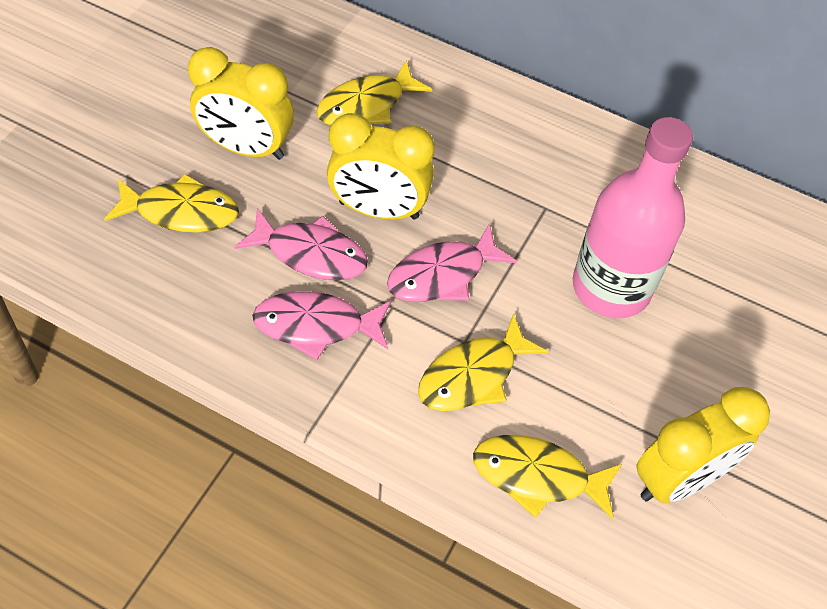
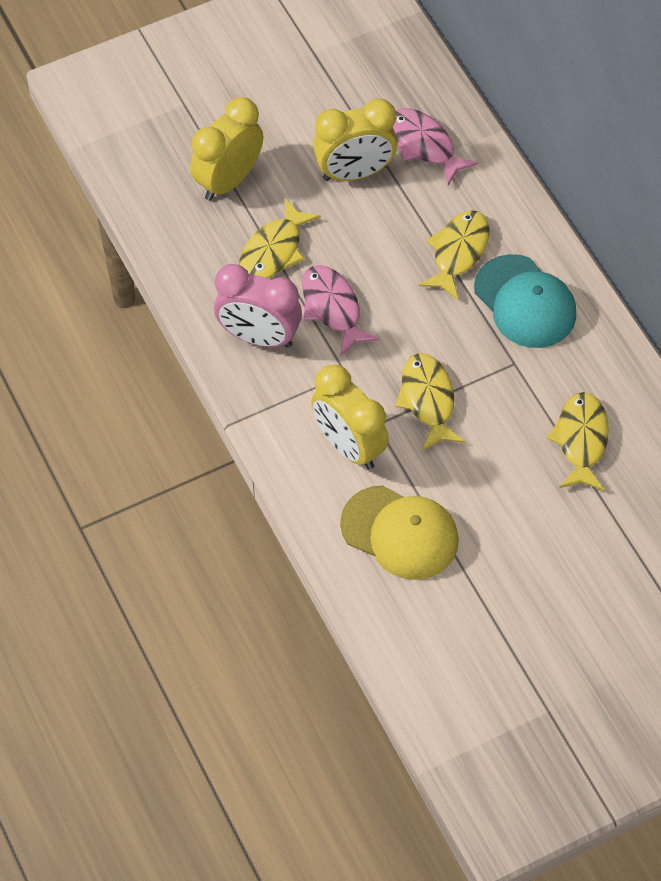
pink bottle: [573,117,693,318] = 1 -> none = 0
pink clock: none = 0 -> [214,264,302,348] = 1
pink fish: [234,208,368,280] [252,291,391,360] [387,223,517,302] = 3 -> [302,265,379,357] [393,108,478,185] = 2
turquoise cap: none = 0 -> [474,254,576,348] = 1
yellow cap: none = 0 -> [340,485,459,580] = 1

